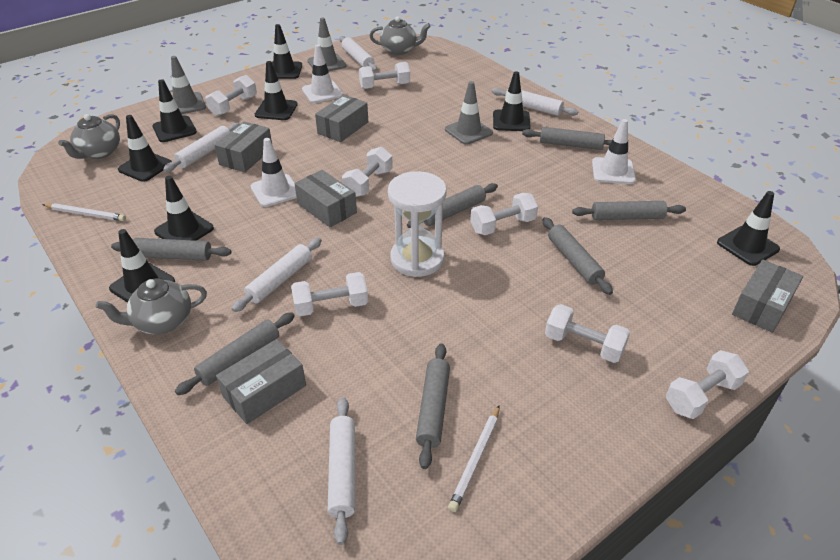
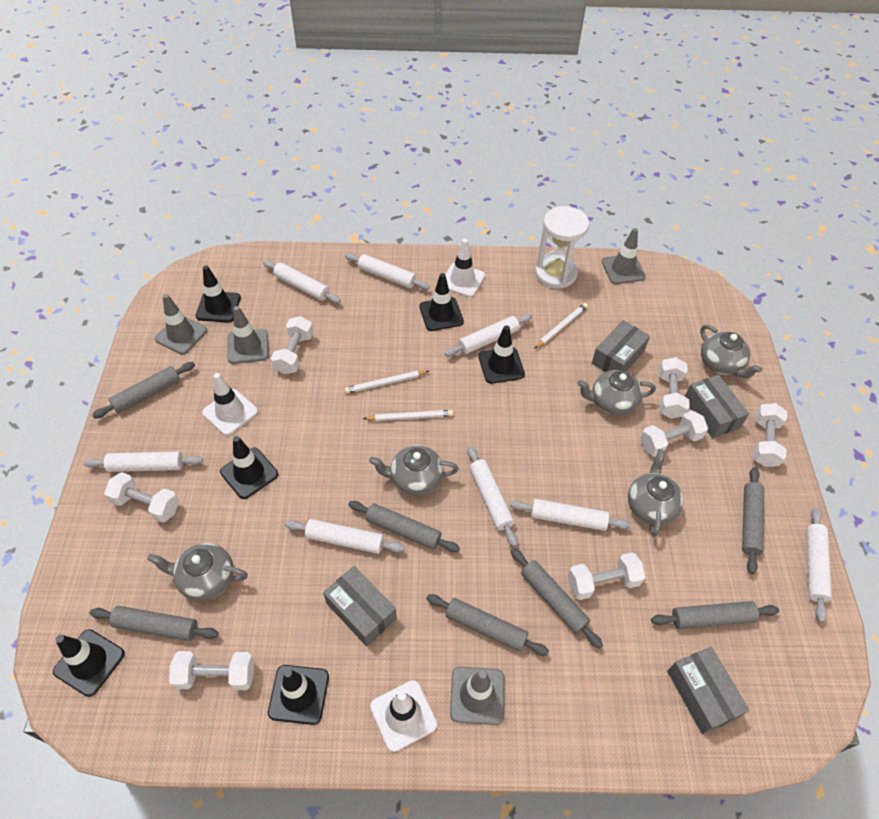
black traffic cone: [109,229,175,303] [118,115,172,182] [152,79,197,142] [154,176,214,241] [255,61,298,120] [272,24,302,79] [493,71,531,131] [717,191,780,266] = 8 -> [53,629,125,697] [196,265,241,322] [220,436,278,499] [268,665,329,725] [419,273,464,331] [478,325,525,384] = 6
grey box: [215,121,272,172] [216,339,306,424] [295,170,357,227] [315,95,368,142] [732,260,803,333] = 5 -> [323,566,397,646] [592,320,650,372] [667,647,750,734] [685,375,749,438] = 4
grey teapot: [58,114,120,159] [96,278,207,334] [370,16,431,55] = 3 -> [147,543,248,601] [369,445,459,496] [577,370,656,416] [628,449,683,537] [700,325,762,379] = 5
grey traffic cone: [171,56,206,114] [307,18,346,71] [445,81,493,145] = 3 -> [155,294,207,354] [228,306,269,364] [450,667,504,725] [602,228,646,284] = 4
white pencil: [42,203,126,221] [448,405,500,512] = 2 -> [344,371,429,394] [363,410,453,421] [534,303,588,349] = 3
white rolling pin: [163,123,240,172] [232,238,322,312] [328,397,355,545] [339,36,377,72] [492,88,579,116] = 5 -> [84,451,203,472] [263,260,341,303] [285,519,405,554] [345,253,430,290] [445,314,532,356] [467,446,518,547] [510,499,631,531] [806,507,832,622] = 8

